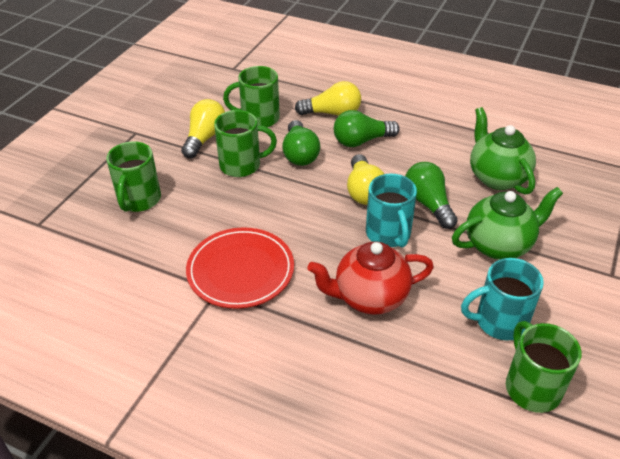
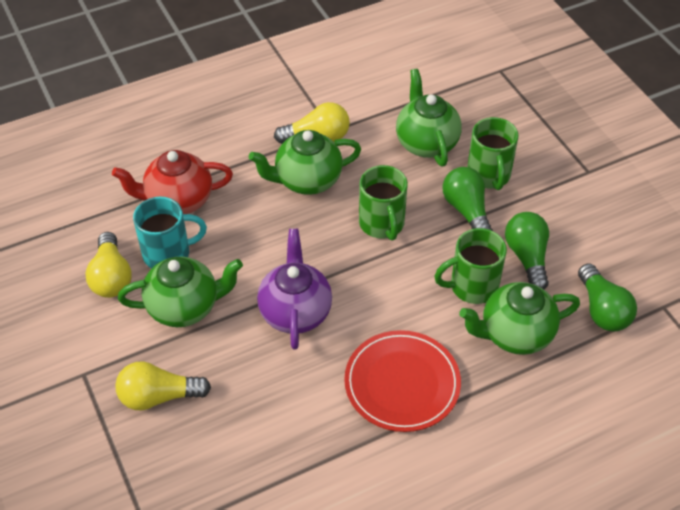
green mug: [106,141,161,212] [214,110,277,177] [223,66,280,127] [506,321,582,413] = 4 -> [359,165,408,241] [434,228,507,304] [467,117,519,190] = 3
green teapot: [452,187,563,260] [470,107,536,195] = 2 -> [118,256,243,327] [249,130,361,195] [396,69,462,166] [459,282,580,355] = 4
purple teapot: none = 0 -> [257,229,332,350] = 1
turquoise mug: [366,174,417,248] [461,258,544,341] = 2 -> [133,197,207,268] = 1

